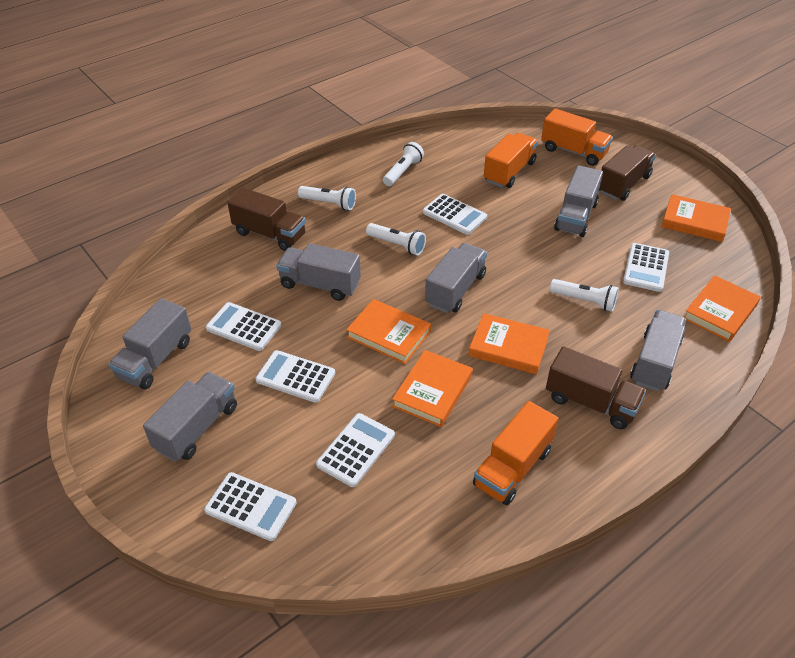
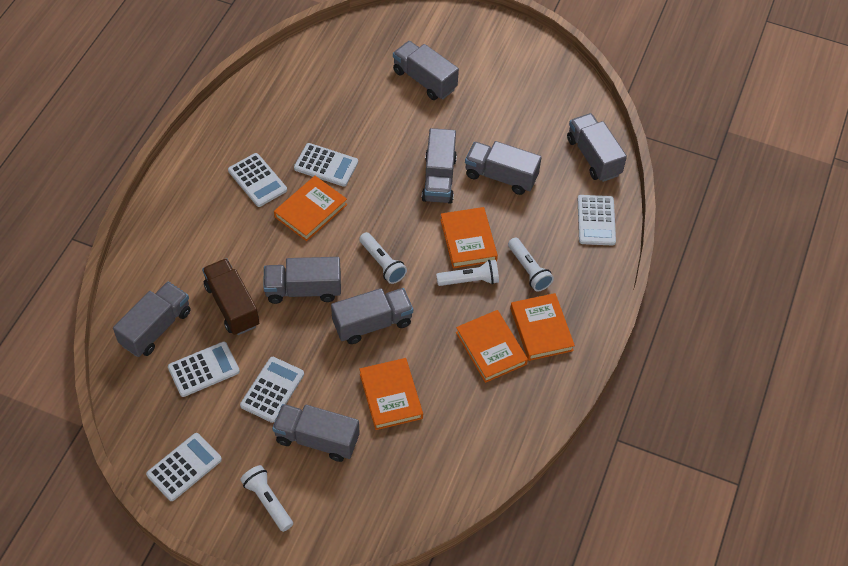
brown truck: [227,188,306,251] [546,346,646,429] [599,145,656,201] = 3 -> [202,258,259,335] = 1
grey truck: [108,298,191,389] [143,372,237,462] [276,243,361,301] [425,243,487,313] [554,165,603,237] [630,310,686,391] = 6 -> [113,282,191,357] [263,257,341,304] [272,404,360,462] [331,288,413,344] [393,41,459,100] [422,128,457,204] [465,141,542,195] [567,113,627,182] = 8
orange truck: [473,401,559,505] [484,133,538,188] [541,109,613,166] = 3 -> none = 0

